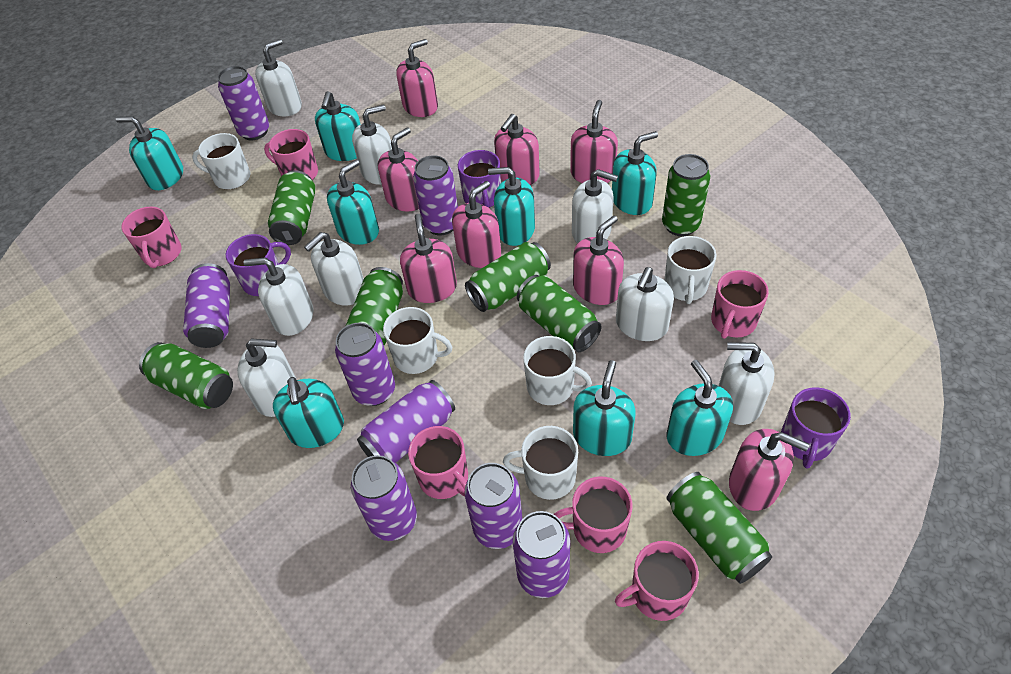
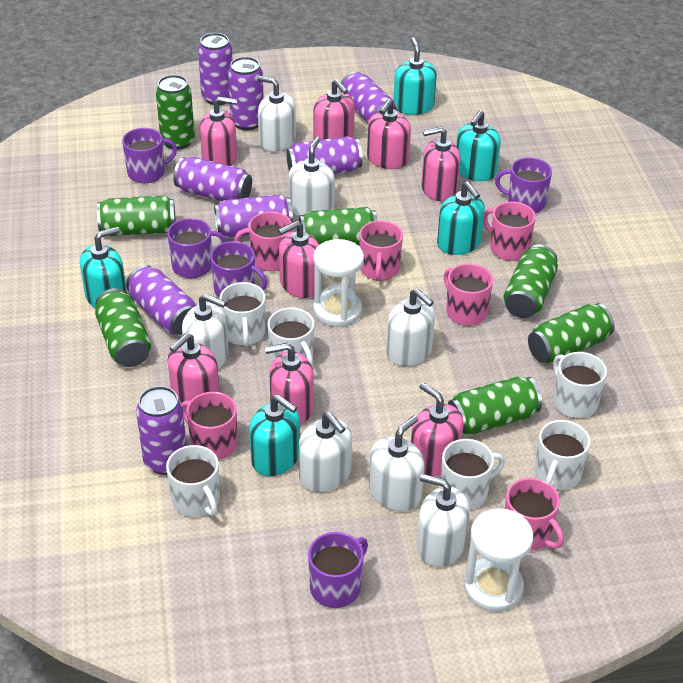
purple mug: [226,234,291,296] [458,150,501,208] [781,387,851,469] = 3 -> [122,128,177,183] [167,218,227,278] [210,241,268,298] [308,532,368,608] [495,157,552,213] = 5
turquoise soap dispenser: [116,116,183,190] [273,377,344,448] [315,91,361,161] [327,159,379,245] [488,167,535,246] [573,360,636,456] [612,131,658,215] [666,360,733,456] = 8 -> [80,227,127,308] [250,394,300,476] [393,38,437,115] [437,182,485,255] [456,110,501,181] = 5
white hourglass: none = 0 -> [313,239,364,327] [464,508,533,612] = 2
white mug: [192,133,250,190] [383,307,452,374] [503,426,578,500] [523,336,592,405] [664,236,717,304] = 5 -> [166,445,220,517] [220,282,266,347] [268,308,314,367] [440,439,505,509] [535,420,590,490] [553,352,607,418] = 6
white soap dispenser: [237,339,297,417] [243,258,314,336] [255,39,302,116] [304,232,364,306] [352,104,392,185] [572,169,618,244] [616,267,674,341] [718,342,775,425] = 8 -> [182,294,229,369] [257,76,296,152] [289,137,335,217] [299,412,352,492] [369,415,425,511] [386,288,435,366] [417,474,470,567] = 7

